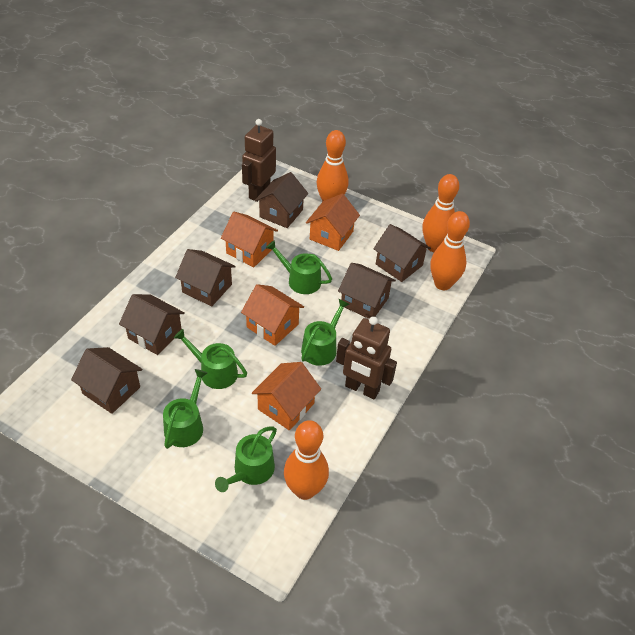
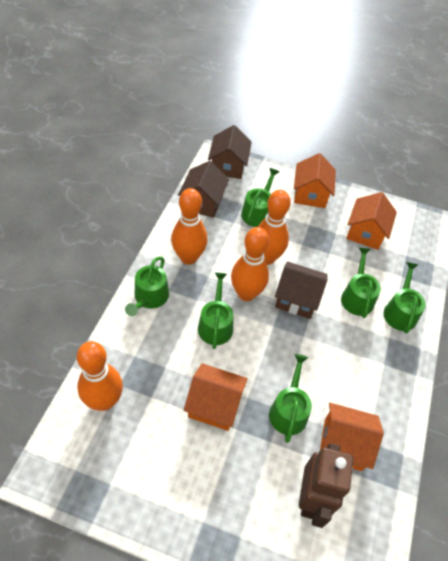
brown house: [71,347,143,414] [119,294,185,355] [175,249,236,306] [255,172,308,228] [338,263,396,319] [374,224,431,282] = 6 -> [178,161,229,218] [208,125,252,179] [275,262,328,319] = 3
brown robot: [242,119,276,202] [336,316,397,399] = 2 -> [299,443,353,528] = 1
green watering can: [163,369,208,449] [174,329,247,389] [215,427,277,492] [266,240,332,294] [301,299,349,366] = 5 -> [125,257,169,316] [198,273,234,349] [241,168,279,227] [269,354,312,443] [341,248,381,318] [384,262,426,334] = 6

